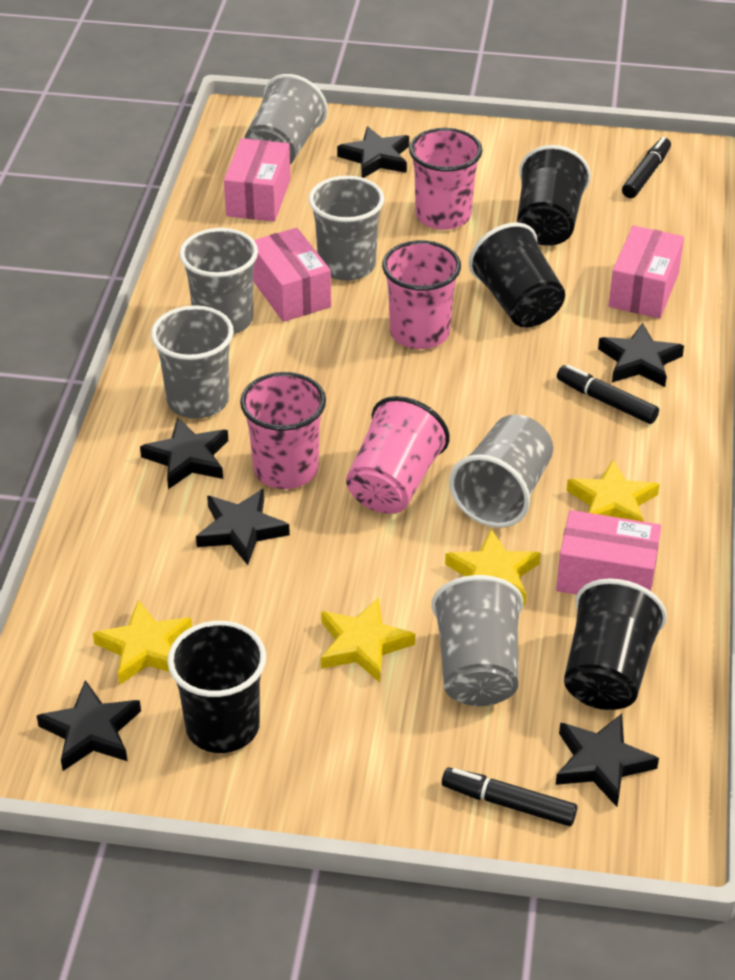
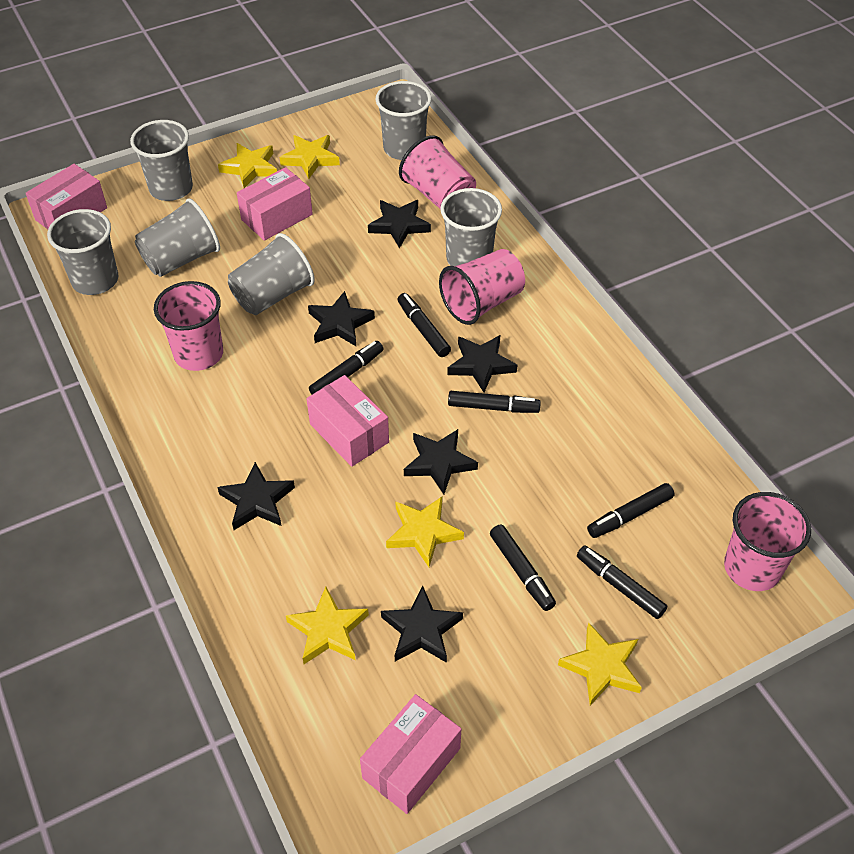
black cup: [168,621,266,753] [469,222,565,328] [517,145,591,246] [564,579,667,710] = 4 -> none = 0
black marker: [442,767,578,826] [557,365,659,424] [622,137,671,198] = 3 -> [309,341,383,394] [398,293,451,357] [448,391,541,413] [490,524,556,611] [577,545,667,619] [587,483,674,538] = 6
yellow star: [93,600,192,685] [321,597,415,683] [445,529,541,605] [566,459,660,522] = 4 -> [218,143,277,188] [280,135,340,179] [286,587,369,664] [386,497,464,567] [558,622,642,706] = 5

